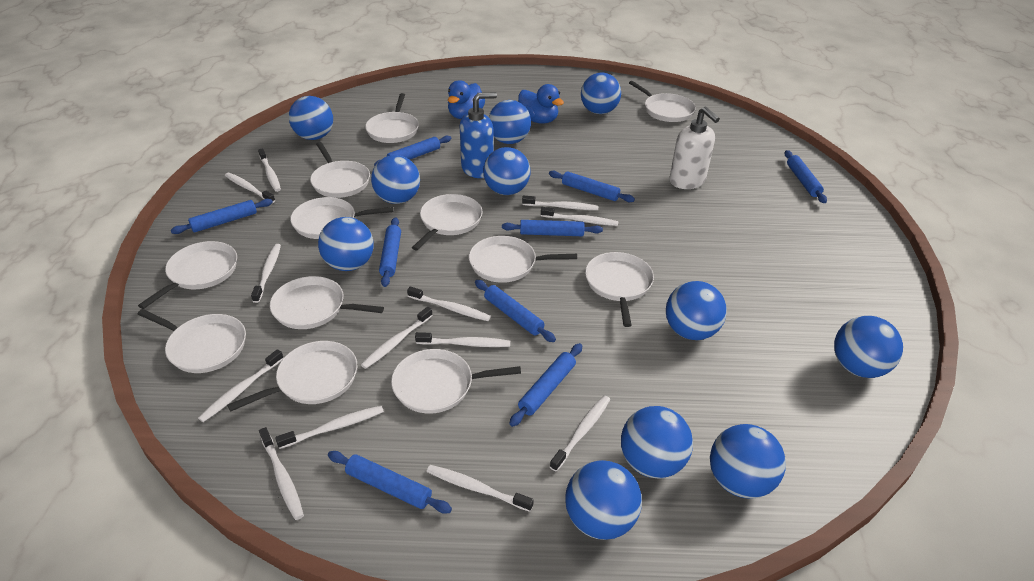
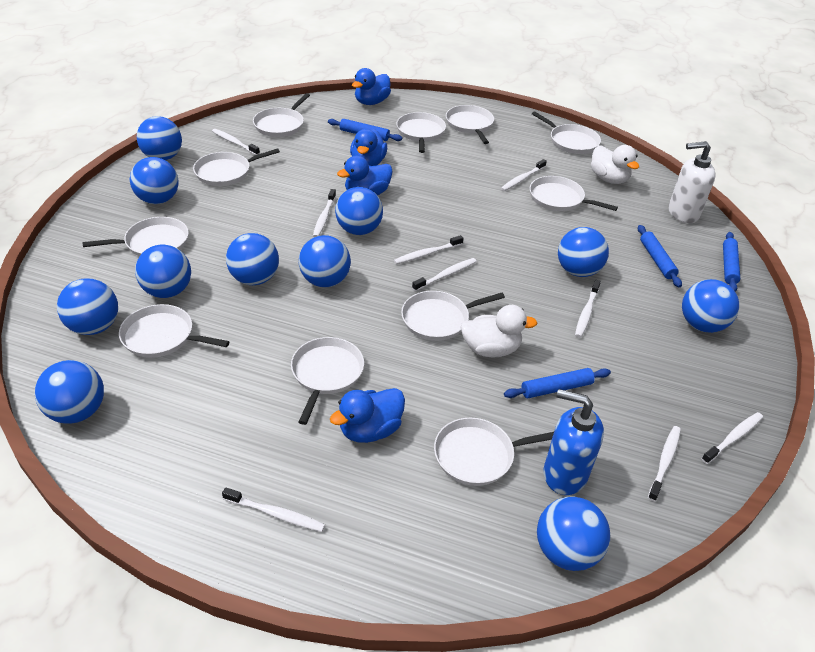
blue duck: [448,80,485,119] [518,84,564,124] = 2 -> [330,388,405,443] [337,155,393,195] [350,129,387,166] [352,68,391,105] = 4
blue rolling pin: [171,199,273,234] [328,451,452,514] [374,136,452,166] [379,217,401,287] [475,280,556,342] [502,220,603,236] [509,343,582,427] [549,170,635,202] [785,150,827,203] = 9 -> [328,119,402,141] [504,368,611,398] [638,225,682,288] [723,232,740,291] = 4
white duck: none = 0 -> [460,305,538,358] [591,145,639,184] = 2
white pan: [137,309,246,373] [138,241,237,309] [227,341,358,412] [270,276,384,329] [290,197,394,239] [310,142,370,198] [365,93,419,143] [391,349,521,414] [412,194,483,251] [469,236,577,283] [585,252,654,327] [629,81,696,122] = 12 -> [82,217,189,256] [119,304,230,358] [193,148,280,186] [253,93,310,137] [291,337,364,425] [396,112,446,153] [401,291,505,341] [434,418,554,486] [446,105,494,144] [530,176,618,211] [532,111,601,154] = 11
white toothbrush: [198,349,283,422] [225,173,275,203] [251,244,281,303] [258,148,281,192] [259,427,304,520] [275,406,384,449] [361,307,433,369] [407,286,491,321] [415,332,510,347] [427,465,534,512] [522,196,598,210] [541,207,618,226] [550,395,610,471] = 13 -> [212,129,260,155] [222,487,325,532] [313,189,336,237] [394,235,463,264] [412,258,477,291] [501,159,547,191] [575,280,601,338] [648,426,681,501] [702,412,763,464] = 9

